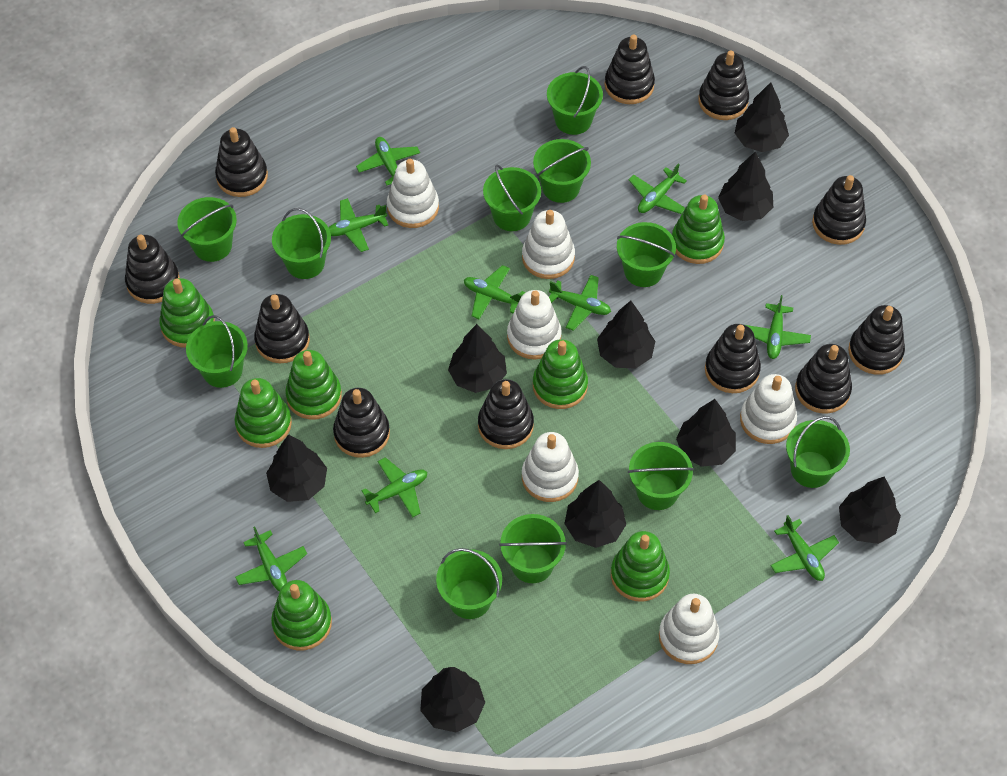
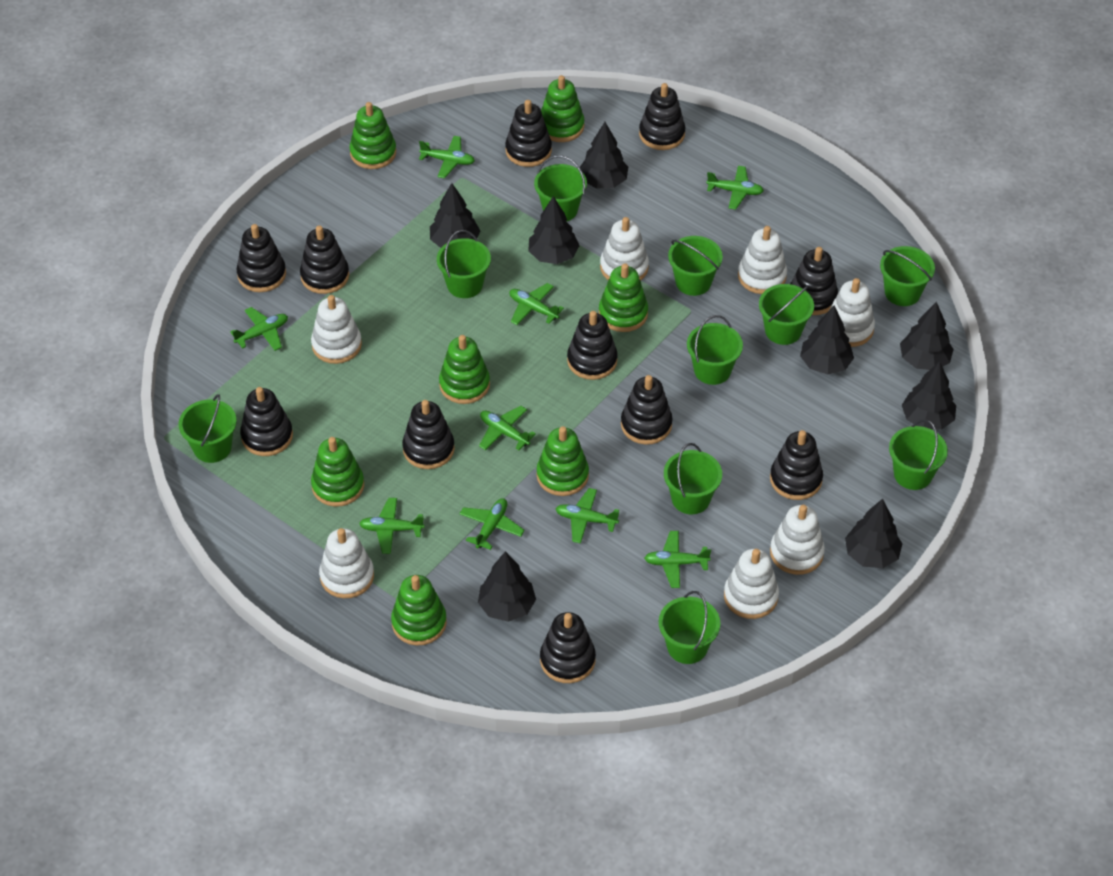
black tree: [266,434,327,502] [420,667,485,732] [448,324,507,393] [565,480,626,548] [597,300,655,369] [676,399,736,467] [718,152,773,221] [735,82,789,152] [839,476,901,544] = 9 -> [430,183,480,248] [478,551,536,622] [528,196,580,264] [580,122,628,188] [800,306,854,375] [845,499,902,568] [900,302,954,370] [902,361,956,430] = 8
green bucket: [177,197,237,262] [186,315,248,388] [272,208,331,279] [436,548,502,619] [483,164,541,231] [499,514,567,583] [533,139,591,203] [547,66,603,135] [617,222,676,287] [628,442,694,510] [786,416,850,488] = 11 -> [179,394,237,463] [437,230,491,298] [534,155,587,222] [659,591,720,664] [664,443,722,514] [668,236,723,296] [687,315,743,385] [759,284,814,345] [880,246,935,306] [889,419,948,490] = 10
white stacking toy: [387,159,439,228] [507,290,562,359] [522,210,575,279] [522,432,579,502] [659,594,719,664] [740,374,797,444] = 6 -> [311,295,362,364] [319,528,374,598] [600,217,649,281] [724,549,779,619] [738,226,787,294] [770,505,825,575] [829,278,875,347] = 7

